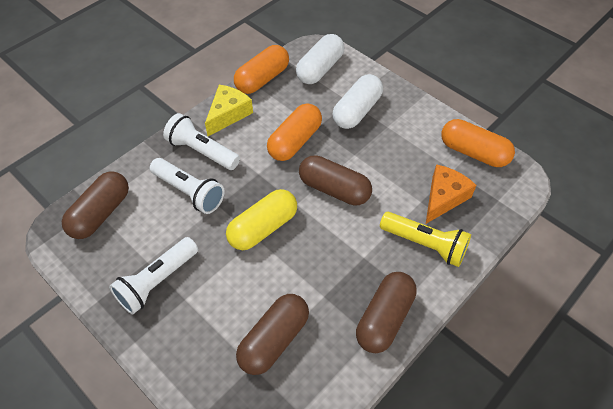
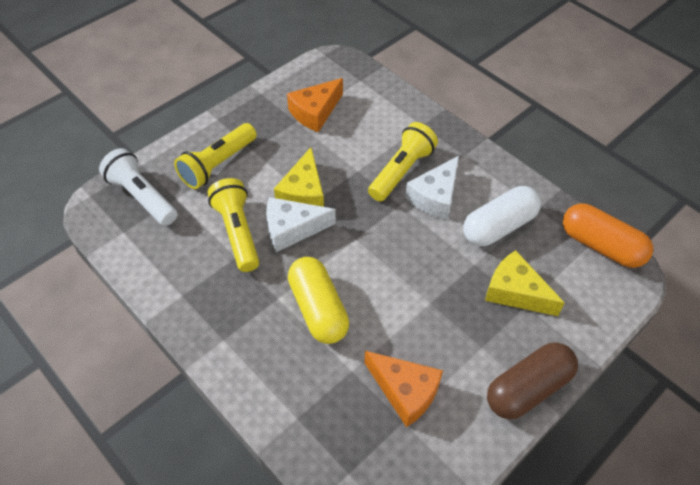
brown capsule: [62,172,129,239] [236,294,309,375] [299,155,372,206] [356,272,417,353] = 4 -> [487,342,578,419] = 1
orange capsule: [234,45,289,94] [267,103,322,161] [441,119,515,167] = 3 -> [563,204,653,268] = 1
orange cheese: [426,164,476,224] = 1 -> [287,78,343,132] [364,351,443,427] = 2
white capsule: [296,34,344,84] [332,74,383,129] = 2 -> [463,186,541,246] = 1
white cheese: none = 0 -> [266,197,336,252] [405,156,459,220] = 2
white flashlight: [109,237,198,314] [150,158,225,214] [163,113,240,170] = 3 -> [99,148,177,226] = 1
yellow cheese: [205,85,253,136] = 1 -> [274,147,324,207] [485,250,565,316] = 2
yellow flashlight: [380,212,471,267] = 1 -> [174,123,257,189] [208,178,259,272] [368,122,438,201] = 3

